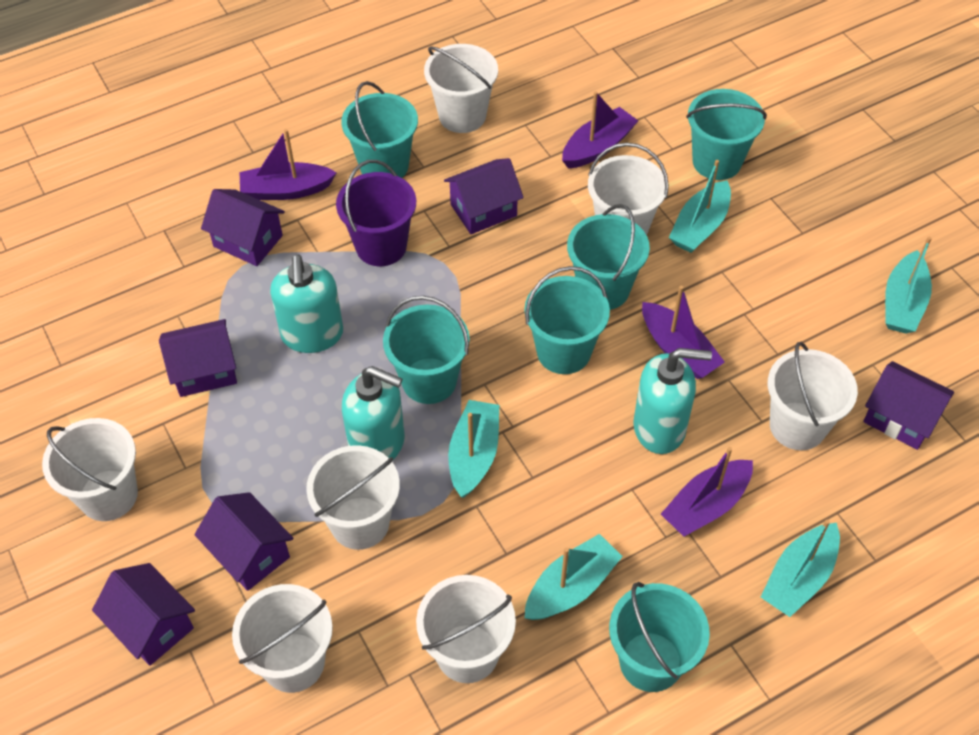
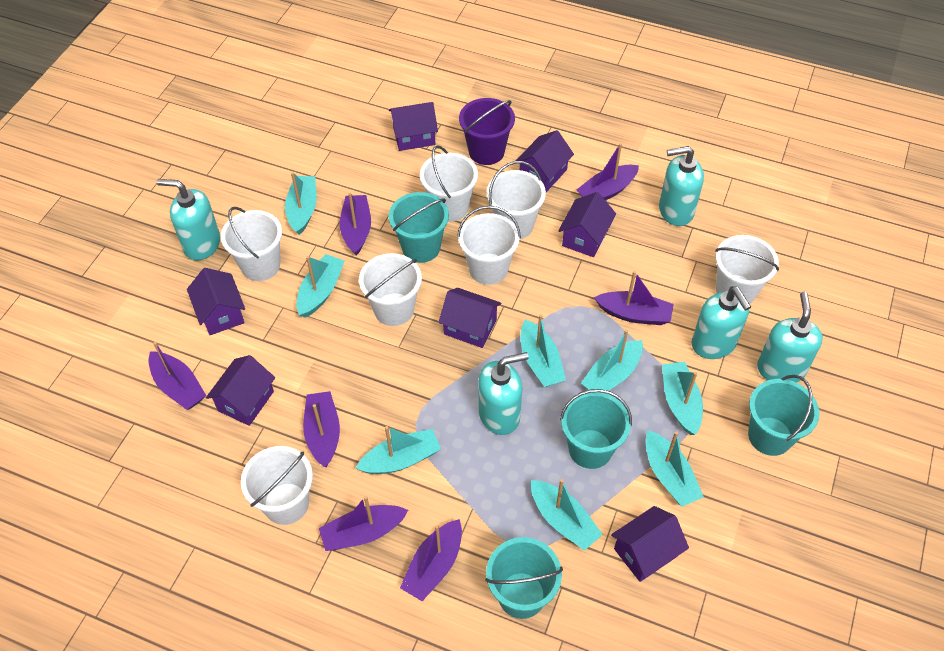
purple boat: [239,129,337,200] [562,91,638,168] [642,286,725,379] [661,447,753,537] = 4 -> [148,342,206,410] [303,391,340,467] [319,496,408,551] [339,193,371,256] [400,519,462,601] [577,143,639,200] [594,271,674,325] = 7
purple house: [92,563,195,666] [159,319,237,397] [194,492,293,591] [201,189,285,266] [444,158,524,234] [863,361,954,450] = 6 -> [187,268,245,335] [206,355,275,426] [389,102,438,151] [438,288,501,348] [516,130,574,192] [558,192,616,257] [611,506,689,582] = 7
turquoise boat: [448,400,499,498] [525,534,623,620] [669,160,731,253] [761,519,840,617] [885,237,932,334] = 5 -> [285,172,317,235] [297,254,345,318] [356,426,441,474] [521,314,566,387] [531,479,603,551] [581,330,643,391] [646,430,704,507] [662,361,703,435] = 8
turquoise bucket: [341,81,418,178] [383,296,470,404] [524,266,610,374] [567,204,650,310] [609,582,710,692] [686,89,767,180] = 6 -> [389,192,449,263] [485,537,563,619] [560,389,632,469] [748,375,819,456] = 4
turquoise soap dispenser: [270,254,343,353] [342,366,405,460] [633,348,712,454] = 3 -> [157,179,220,260] [479,352,529,435] [659,146,704,226] [691,286,751,359] [757,292,823,383] = 5

